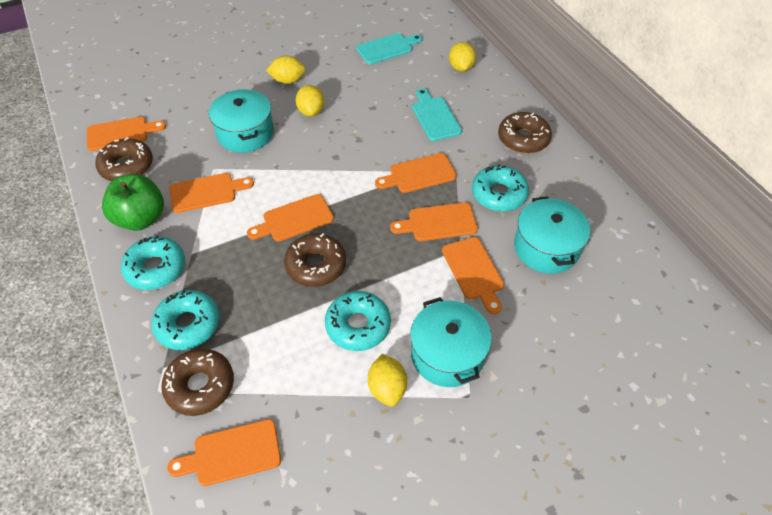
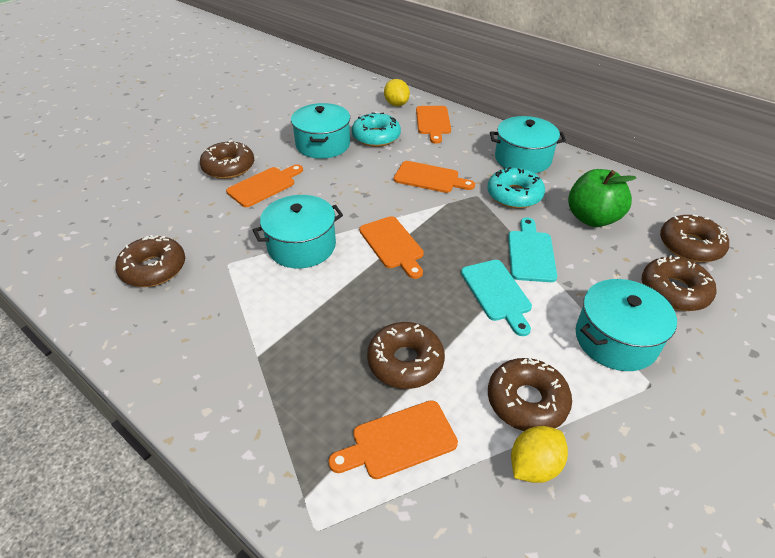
brown donut: [96,137,153,181] [161,348,234,416] [284,233,346,287] [498,112,552,154] = 4 -> [115,235,185,287] [200,140,254,179] [367,322,445,389] [488,358,572,431] [642,255,716,311] [660,214,729,262] = 6
orange cutting board: [87,117,166,151] [167,419,281,486] [169,173,254,213] [247,194,334,242] [375,153,457,193] [390,202,478,241] [442,237,504,314] = 7 -> [226,164,303,207] [328,400,458,479] [359,216,424,279] [394,161,475,193] [416,106,451,144] = 5
turquoise donut: [121,236,185,290] [151,290,219,350] [325,291,391,351] [472,164,529,212] = 4 -> [352,113,401,147] [487,167,545,209] = 2
turquoise pot: [209,89,274,153] [410,297,492,387] [514,197,590,274] = 3 -> [253,195,343,268] [291,103,350,159] [490,116,566,173] [576,279,677,371] = 4
yellow lemon: [266,55,306,84] [296,85,324,117] [368,354,407,407] [449,42,476,72] = 4 -> [384,79,410,106] [511,426,568,483] = 2

